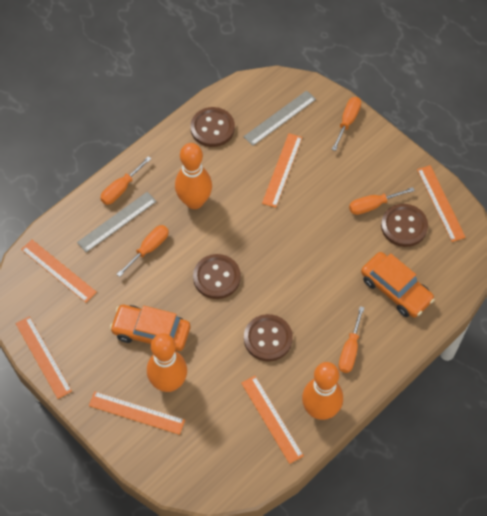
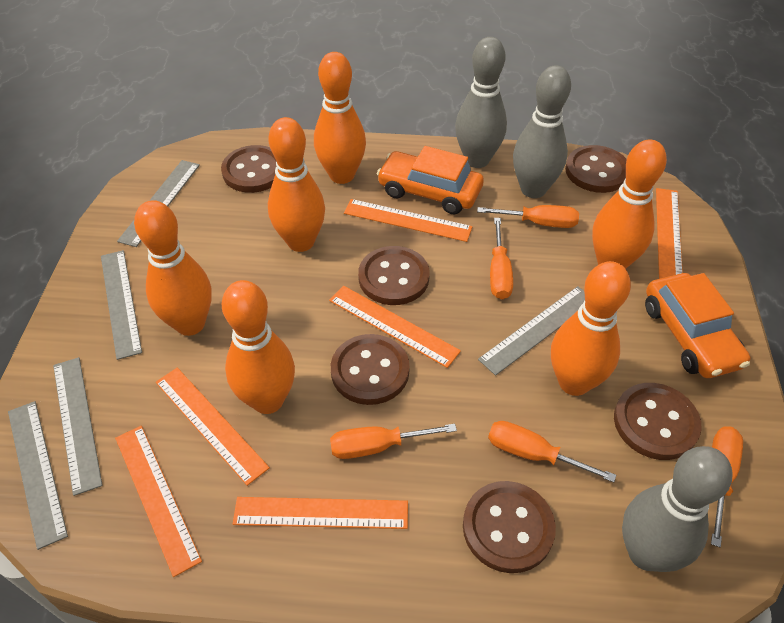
brown button: [191,107,235,147] [193,254,241,299] [244,314,293,362] [381,204,428,247] = 4 -> [221,145,276,193] [331,334,410,405] [358,246,430,305] [463,481,556,573] [565,145,627,193] [614,383,701,460] = 6
grey bowling pin: none = 0 -> [455,37,507,168] [513,65,571,198] [622,446,733,572] = 3
grey ruler: [77,192,157,252] [243,90,316,146] = 2 -> [8,401,68,550] [53,357,103,496] [101,250,142,360] [117,160,200,247] [478,286,585,376] = 5
orange bowling pin: [147,333,187,392] [175,143,212,209] [302,362,343,420] = 3 -> [134,200,212,336] [222,280,295,414] [268,117,325,252] [314,52,366,184] [551,261,631,396] [592,139,667,269] = 6

